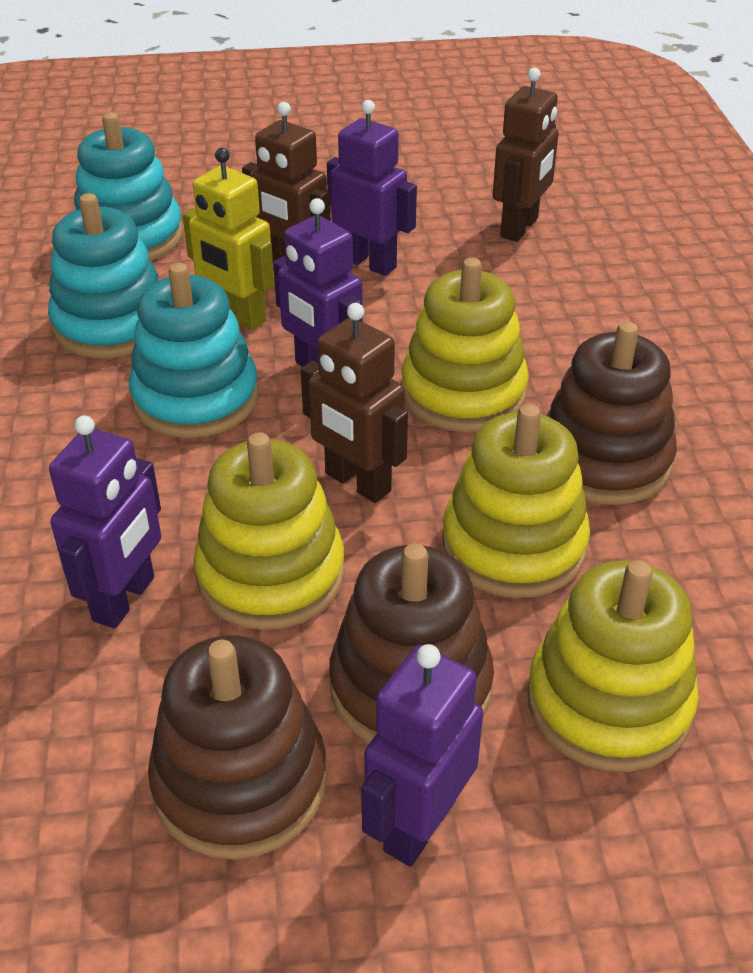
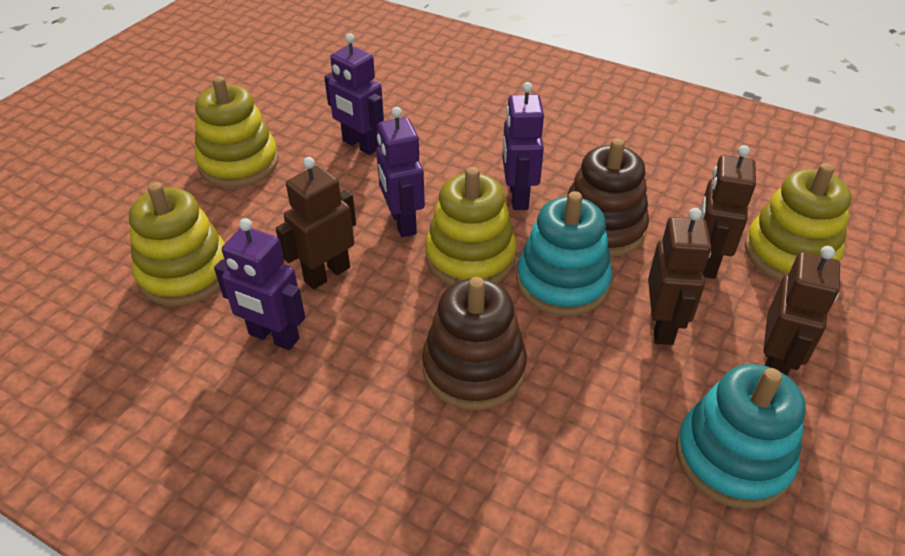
brown robot: [242,102,331,262] [301,303,408,503] [493,68,559,242] = 3 -> [276,157,356,289] [648,208,711,345] [700,145,756,279] [763,246,840,376] = 4
brown stacking toy: [148,635,327,860] [329,543,494,743] [546,321,677,505] = 3 -> [422,277,527,410] [567,138,649,257] = 2
turquoise stacking toy: [48,193,159,358] [74,112,183,261] [129,263,258,438] = 3 -> [516,191,612,316] [676,364,805,509] = 2
yellow robot: [182,148,274,331] = 1 -> none = 0

